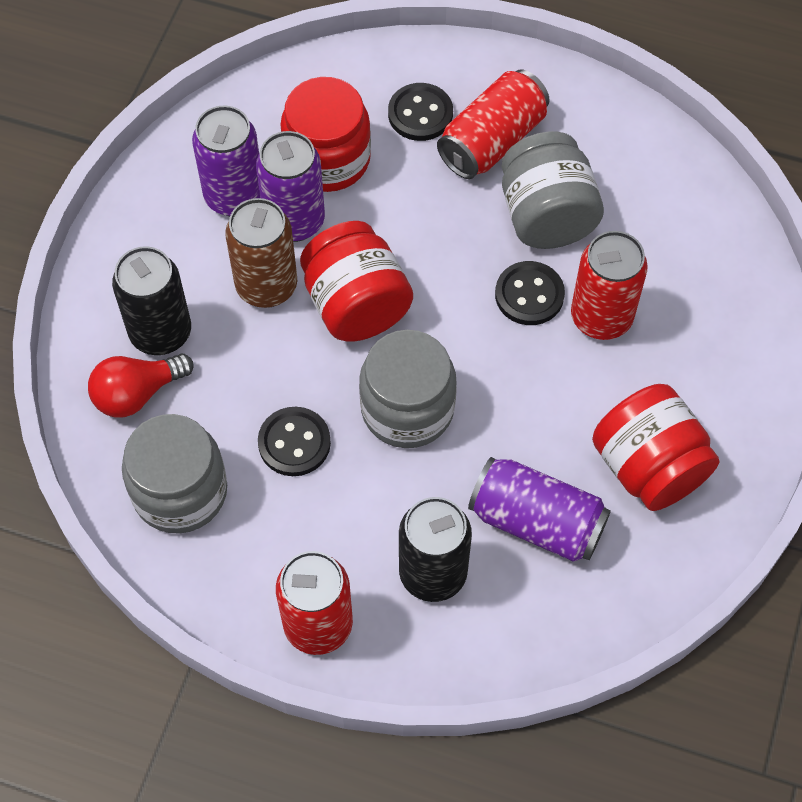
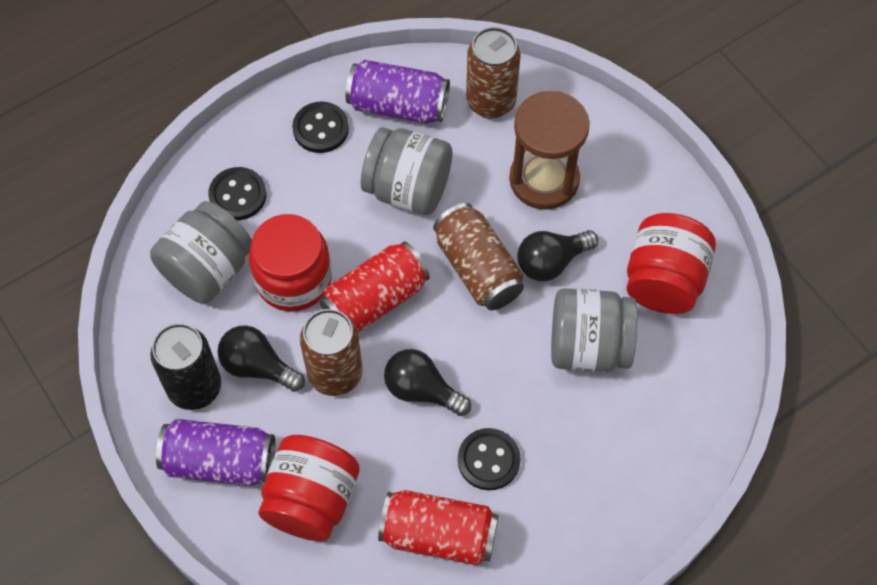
black can: [112,246,191,355] [399,497,472,602] = 2 -> [150,323,221,410] = 1
black light bulb: none = 0 -> [218,325,305,392] [384,349,471,416] [517,230,598,281] = 3
brown can: [225,198,297,308] = 1 -> [300,309,363,396] [433,203,524,310] [466,27,520,118] = 3
brown hourglass: none = 0 -> [509,91,590,210] = 1
purple can: [192,106,260,216] [256,131,325,242] [468,457,611,562] = 3 -> [156,419,275,486] [346,60,450,124] = 2
red can: [276,551,353,655] [437,69,550,179] [571,231,648,340] = 3 -> [319,241,430,333] [378,490,499,565] = 2
red light bulb: [88,354,194,417] = 1 -> none = 0

